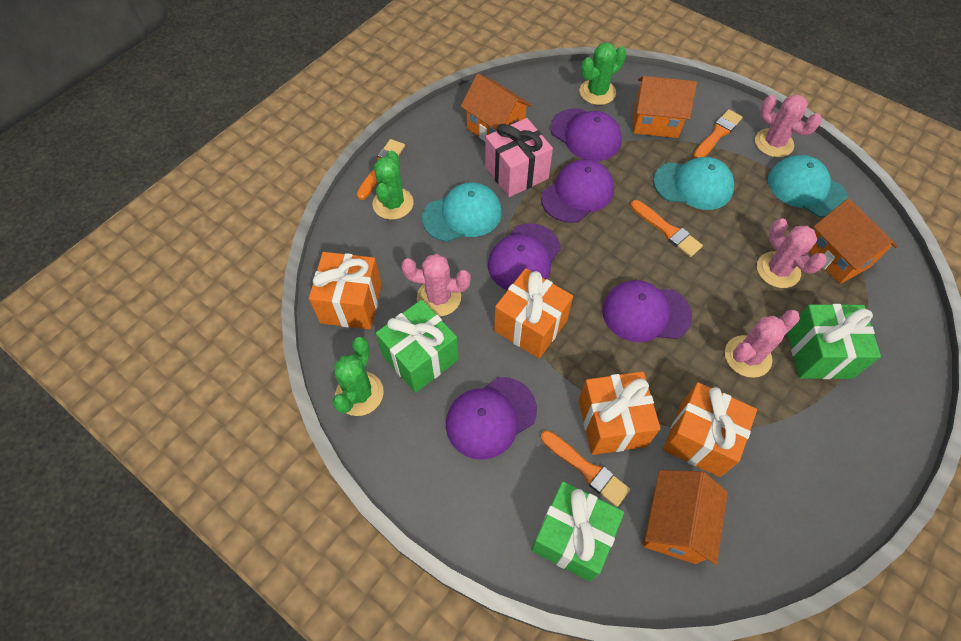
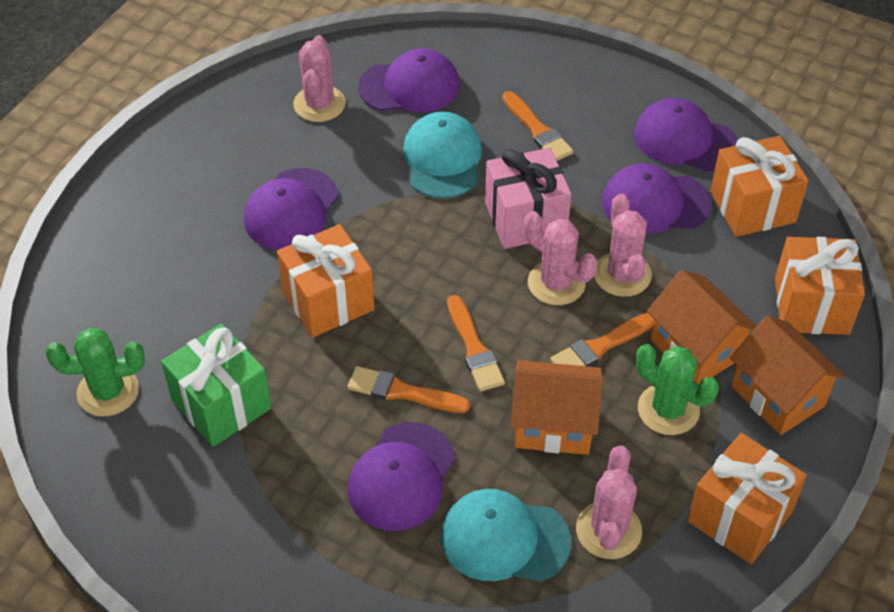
green cactus: [332,337,384,416] [373,150,413,220] [579,42,626,105] = 3 -> [46,328,145,416] [636,344,719,435] = 2
green gift: [376,300,459,393] [531,481,624,581] [787,304,881,379] = 3 -> [161,324,272,447] = 1
orange house: [461,74,532,141] [633,76,697,138] [643,470,728,565] [809,198,898,284] = 4 -> [511,360,603,455] [647,270,757,384] [730,316,846,435] = 3
turquoise cap: [422,182,502,242] [653,157,734,210] [768,155,848,217] = 3 -> [403,112,482,199] [441,489,572,582] = 2

